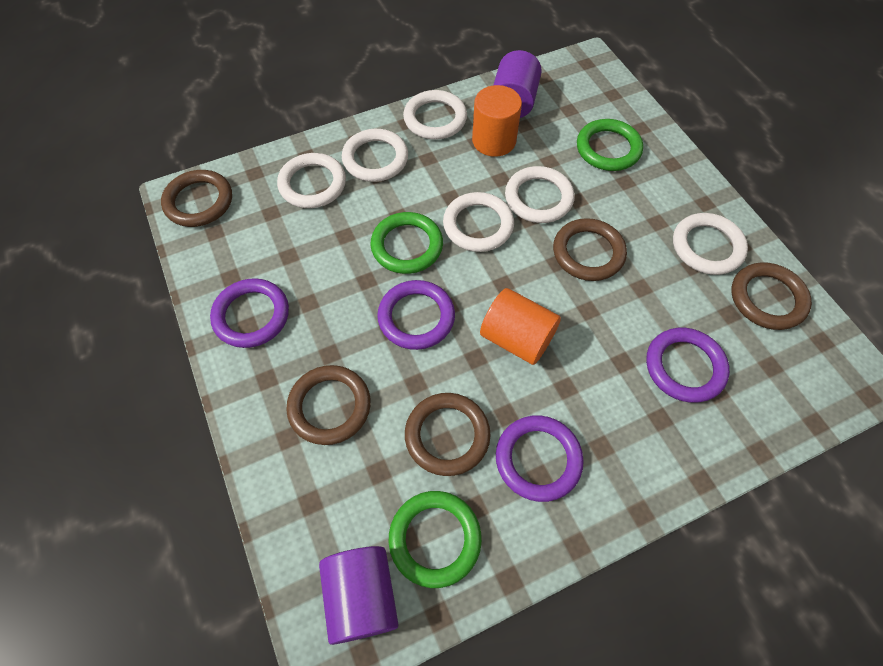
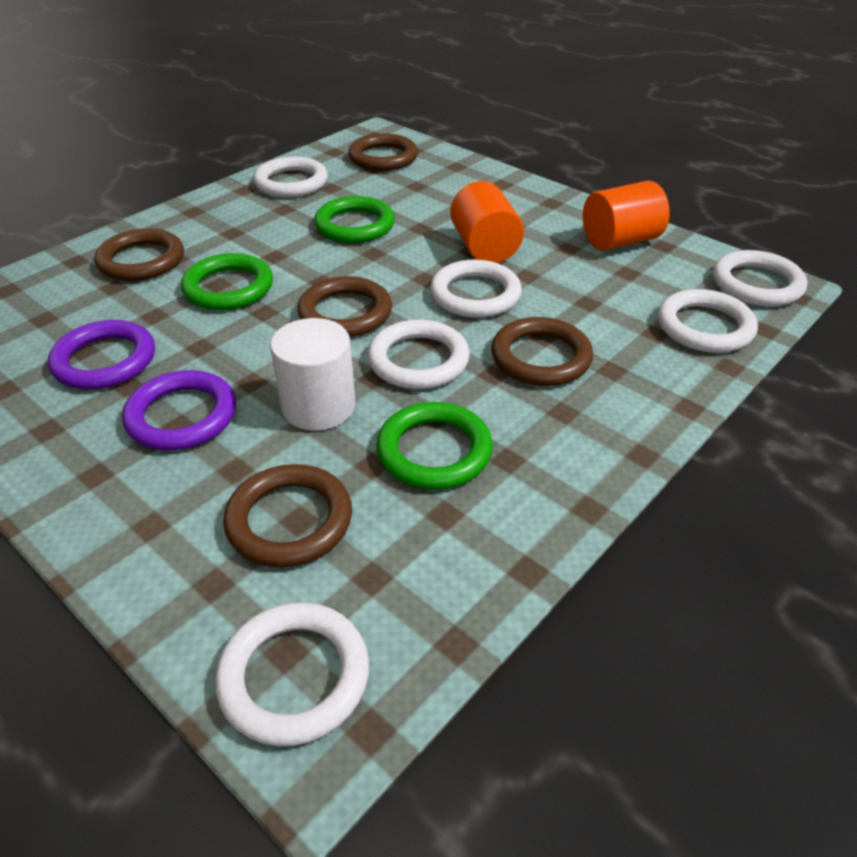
purple cylinder: [319,546,399,645] [493,50,542,118] = 2 -> none = 0
purple ring: [210,278,289,348] [377,280,455,350] [496,415,584,502] [646,328,730,403] = 4 -> [48,320,155,390] [122,370,236,450] = 2
white cylinder: none = 0 -> [270,318,356,431] = 1

